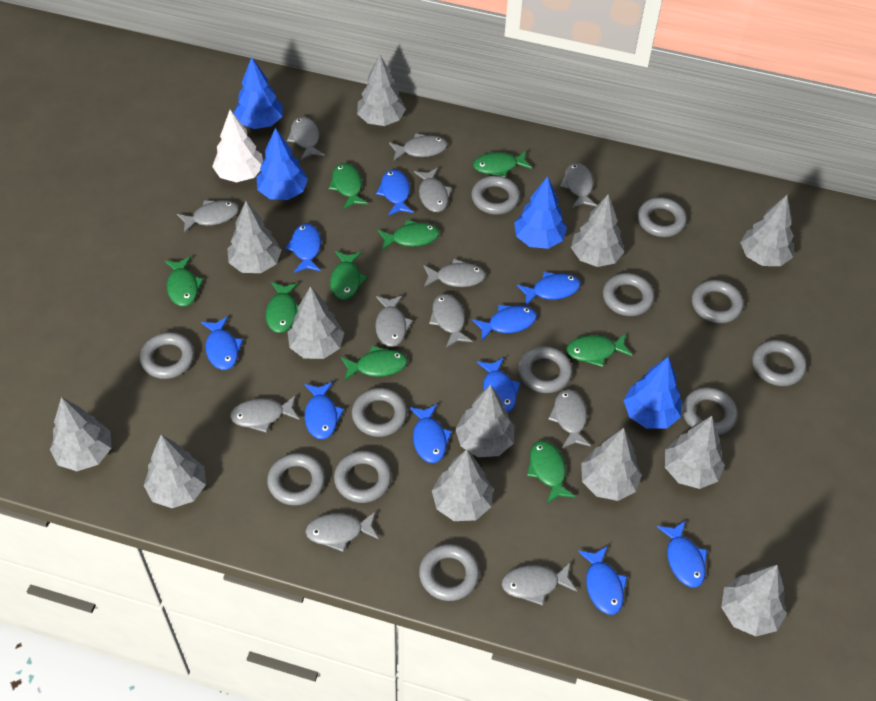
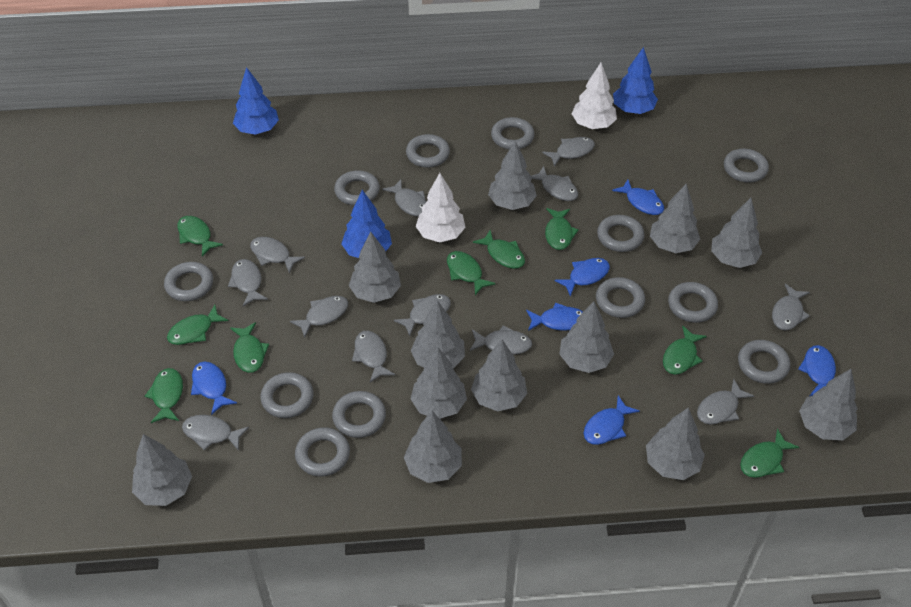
blue fish: [201,316,243,370] [285,224,321,273] [304,382,344,439] [376,169,413,216] [409,404,452,463] [472,305,537,341] [477,357,521,413] [517,272,581,305] [578,546,627,615] [657,520,707,588] = 10 -> [191,361,237,415] [526,303,583,331] [554,258,610,297] [584,395,640,445] [612,179,664,215] [798,345,836,396] = 6
blue tree: [233,57,283,129] [256,128,308,200] [514,176,567,249] [623,357,682,429] = 4 -> [233,67,279,135] [341,190,392,258] [613,47,658,114] = 3
white tree: [212,110,263,182] = 1 -> [416,173,466,242] [571,63,617,129] = 2

